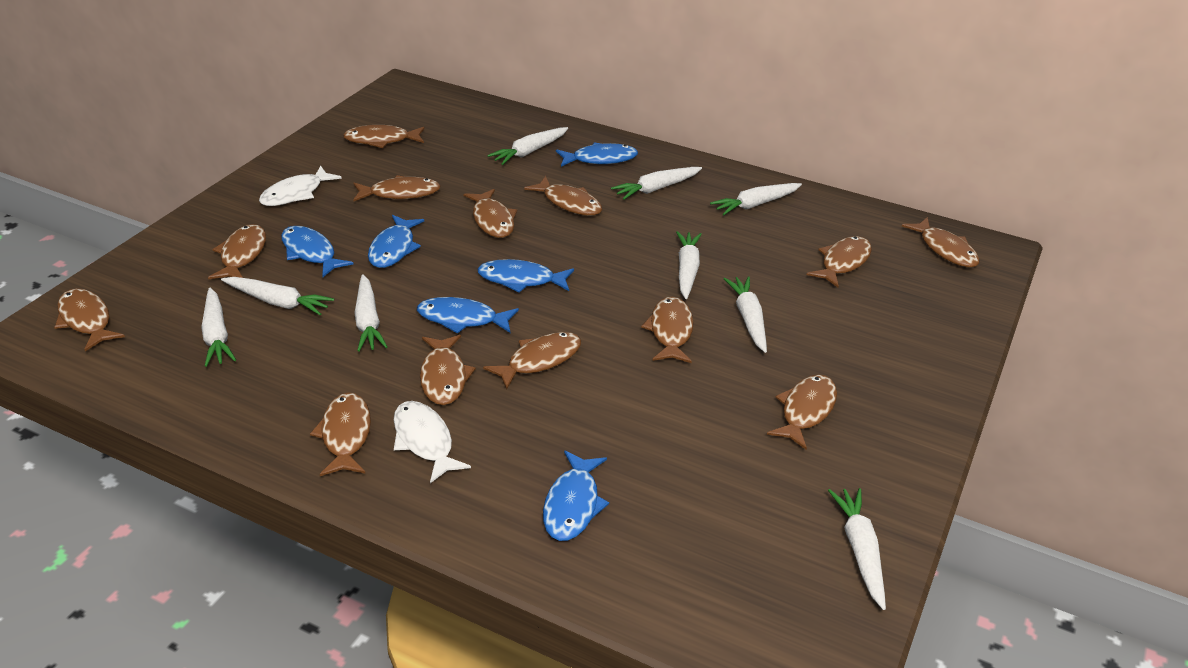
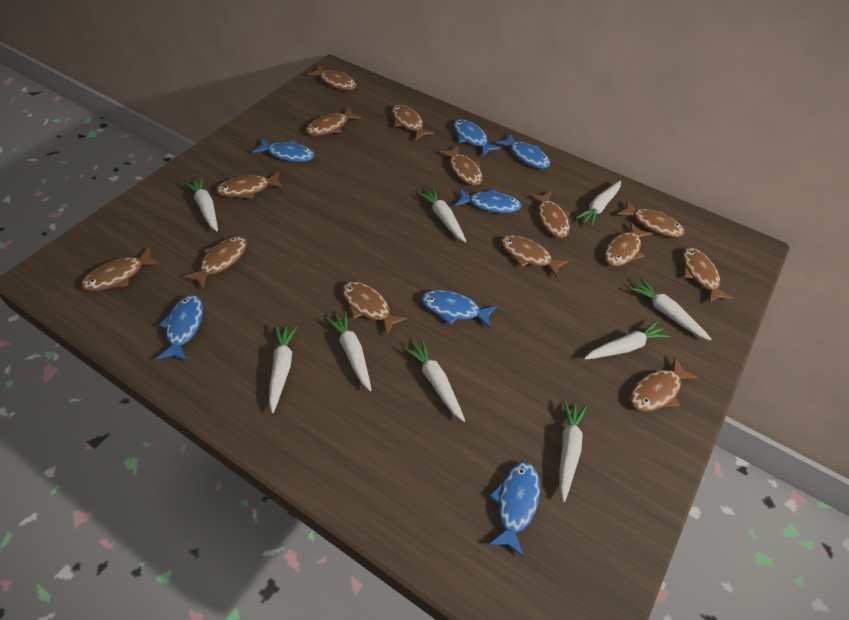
blue fish: [281,226,353,277] [368,215,424,268] [417,297,519,334] [477,259,574,293] [543,451,609,541] [556,142,638,167] = 6 -> [156,295,203,361] [252,138,315,162] [421,290,497,329] [453,119,500,156] [455,189,522,213] [488,462,540,558] [496,134,550,169] = 7
brown fish: [54,288,125,351] [208,224,266,279] [310,392,371,476] [343,125,424,148] [353,175,441,201] [420,335,476,405] [464,189,517,238] [483,332,581,389] [524,176,602,216] [641,297,694,363] [767,374,837,450] [807,236,872,288] [902,217,980,268] = 13 -> [81,247,161,291] [183,236,247,289] [216,172,284,199] [306,108,362,136] [307,65,357,90] [342,281,407,335] [392,104,435,140] [439,145,483,186] [500,235,569,278] [529,191,570,238] [604,222,653,266] [617,200,685,237] [629,357,699,412] [682,247,734,303] = 14
white fish: [259,166,342,206] [394,401,471,483] = 2 -> none = 0

